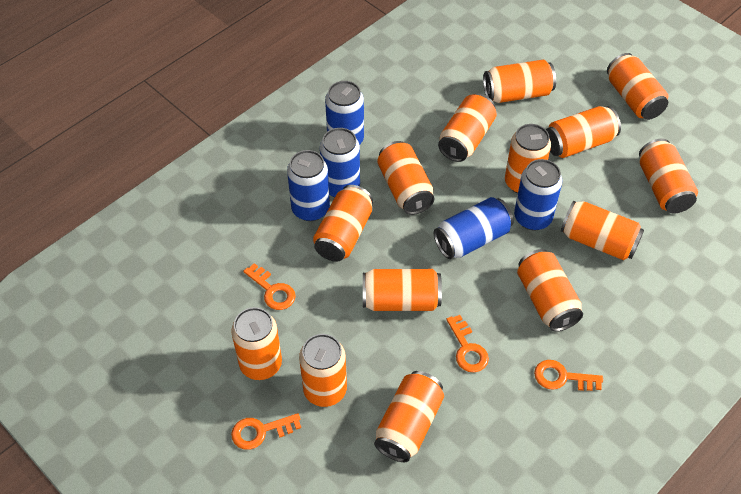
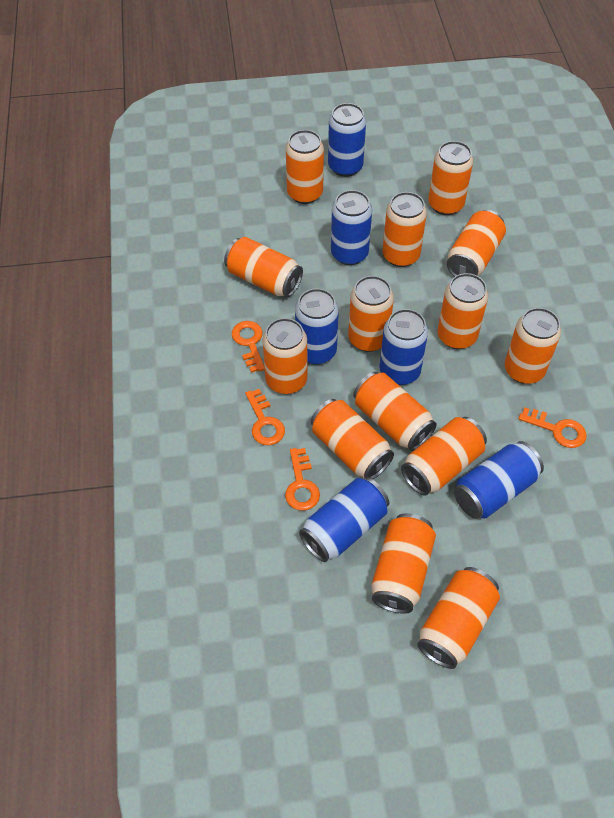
blue can: [287,150,330,221] [320,128,360,197] [325,81,364,145] [434,197,514,259] [514,159,562,230] = 5 -> [295,288,339,365] [299,477,389,562] [328,103,366,177] [331,190,372,265] [379,309,428,385] [454,441,544,519] = 6

